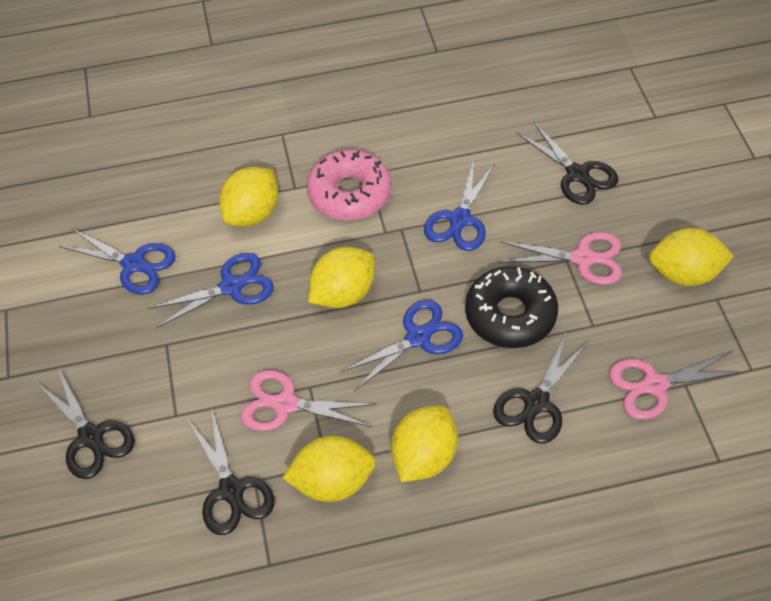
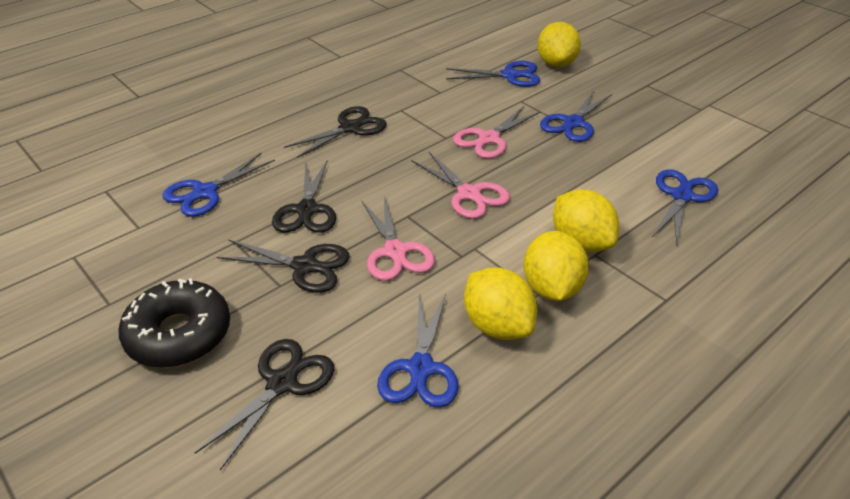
blue scissors: [59,228,176,295] [148,253,274,328] [339,300,463,391] [424,159,496,251] = 4 -> [162,153,275,217] [377,293,459,408] [446,61,540,87] [540,90,612,142] [652,169,718,246] = 5
pink donut: [307,149,392,221] = 1 -> none = 0
yellow lemon: [219,167,278,226] [282,436,376,502] [308,247,375,308] [391,405,458,482] [649,228,734,286] = 5 -> [464,267,537,340] [524,231,589,301] [537,22,581,67] [553,189,619,252] = 4

